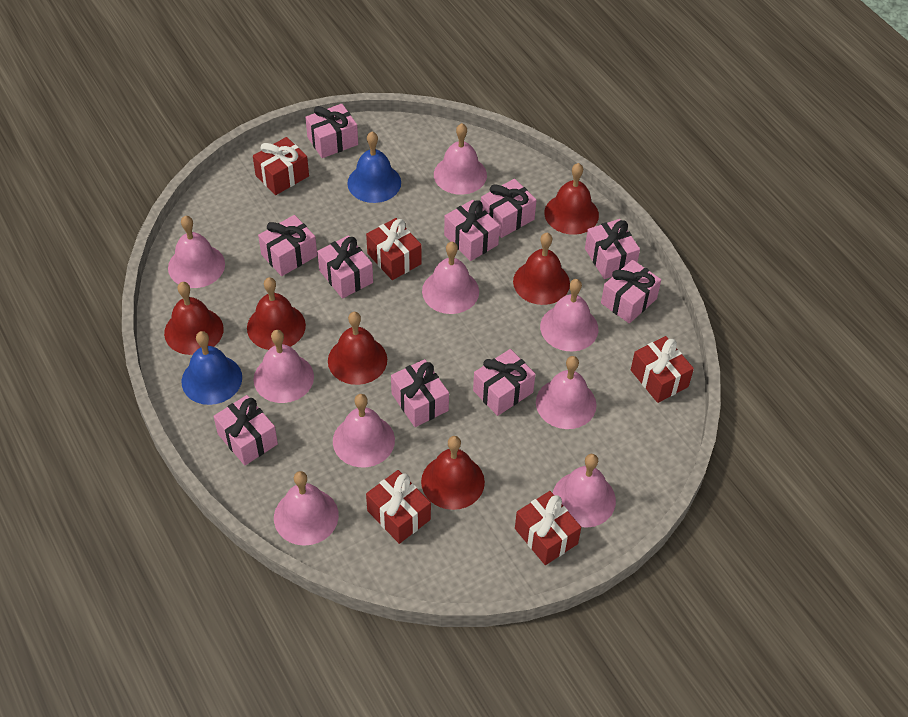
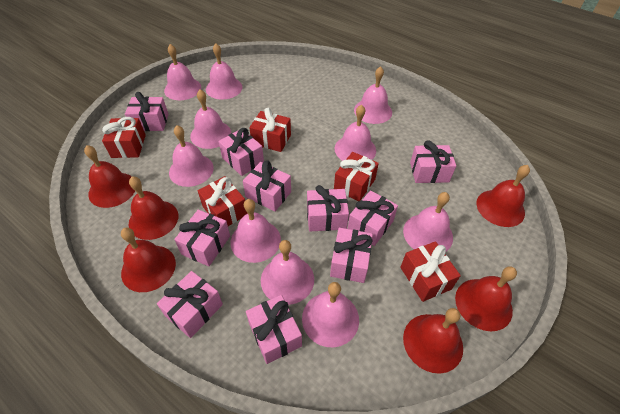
blue bell: [182,331,242,405] [347,132,401,203] = 2 -> none = 0
pink bell: [168,216,225,288] [254,330,314,403] [274,471,339,546] [333,394,395,467] [422,242,479,314] [434,123,487,195] [536,356,597,429] [540,279,598,352] [553,454,616,528] = 9 -> [164,44,201,100] [169,125,214,187] [190,89,231,149] [206,43,242,100] [231,199,281,263] [261,240,314,305] [302,282,359,347] [334,105,376,161] [354,66,392,124] [403,192,453,251] = 10

